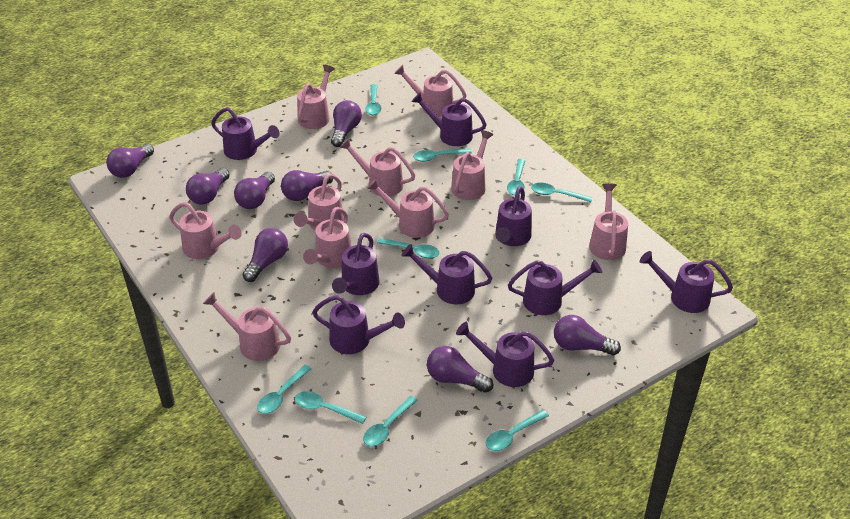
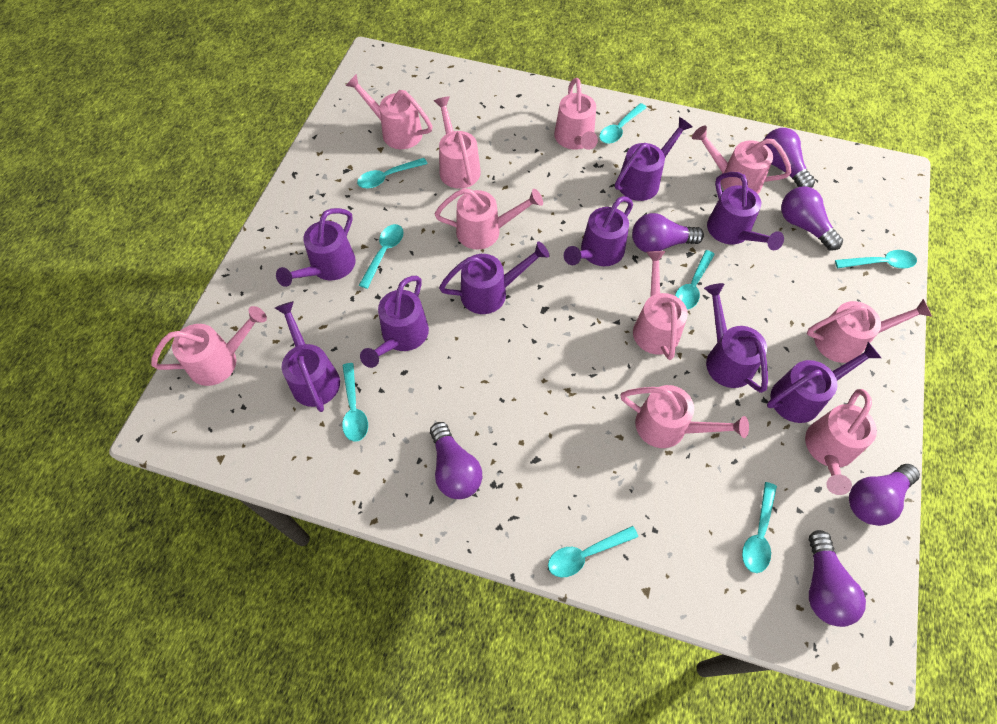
purple light bulb: [106,144,154,178] [186,168,230,205] [234,172,275,209] [243,228,288,282] [281,170,333,201] [331,100,362,147] [427,346,493,393] [554,315,621,355] = 8 -> [430,422,482,499] [632,213,704,252] [764,128,815,188] [781,186,843,250] [809,530,866,627] [849,464,920,526] = 6
turquoise spoon: [257,365,312,414] [295,391,366,424] [363,396,418,446] [365,84,381,115] [377,238,440,258] [413,148,472,162] [486,410,549,451] [507,159,525,195] [531,183,593,202] = 9 -> [342,363,368,442] [357,158,427,188] [359,224,404,289] [548,526,638,577] [599,103,647,144] [675,250,715,309] [742,482,777,573] [835,250,917,269] = 8

